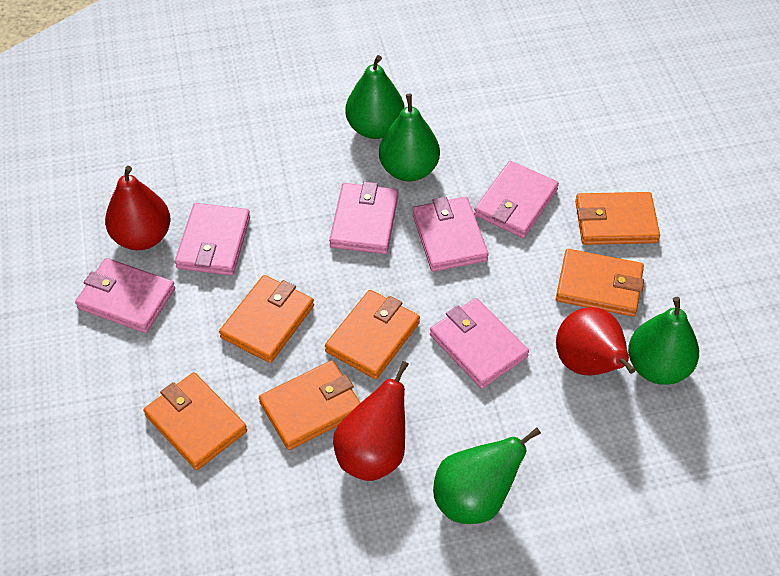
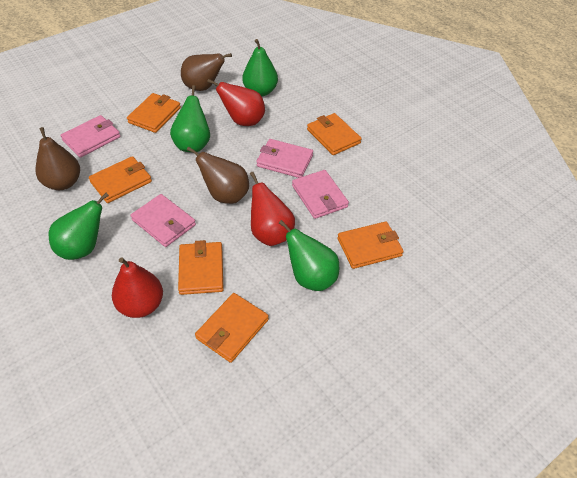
brown pear: none = 0 -> [36,127,80,190] [181,53,232,91] [187,147,249,204] = 3
pink wallet: [75,258,175,333] [175,203,250,276] [329,182,398,254] [412,197,489,272] [430,298,529,389] [474,161,559,238] = 6 -> [60,115,121,158] [131,194,196,247] [256,139,313,178] [292,170,349,219] = 4

